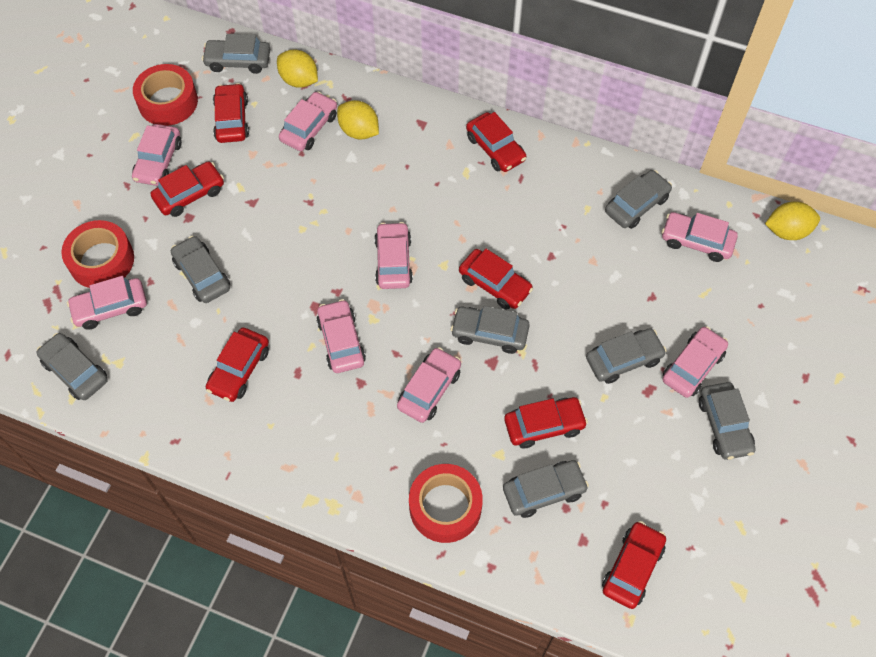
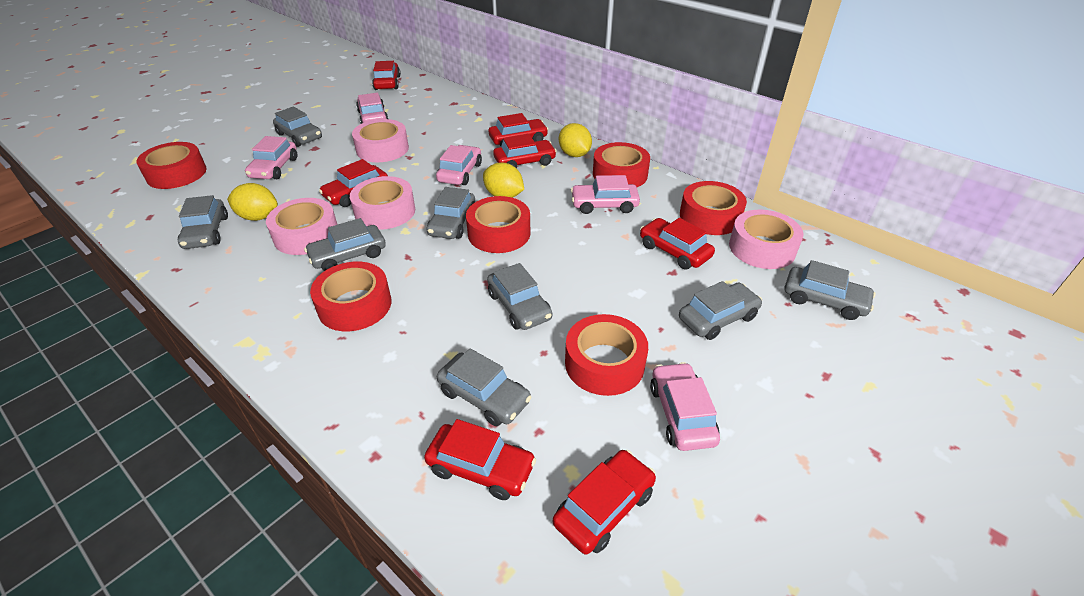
pink car: [67,276,147,330] [132,124,182,186] [279,91,337,151] [316,299,366,373] [374,222,413,289] [397,347,461,423] [662,212,738,262] [663,326,728,398] = 8 -> [245,136,297,179] [356,93,388,124] [436,145,482,185] [571,175,640,214] [650,362,720,451] = 5
pink tape: none = 0 -> [266,198,338,255] [350,176,415,230] [352,119,409,162] [729,210,803,269] = 4
red tape: [61,220,134,288] [133,64,198,126] [409,464,483,543] = 3 -> [136,142,206,189] [310,262,391,331] [466,196,530,253] [565,314,648,396] [593,142,650,187] [680,181,747,235] = 6

